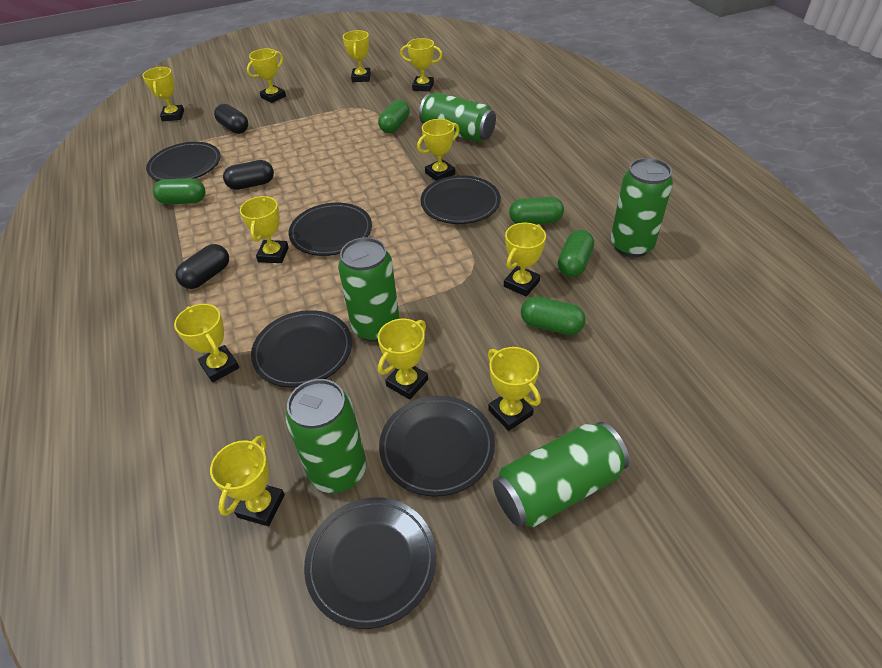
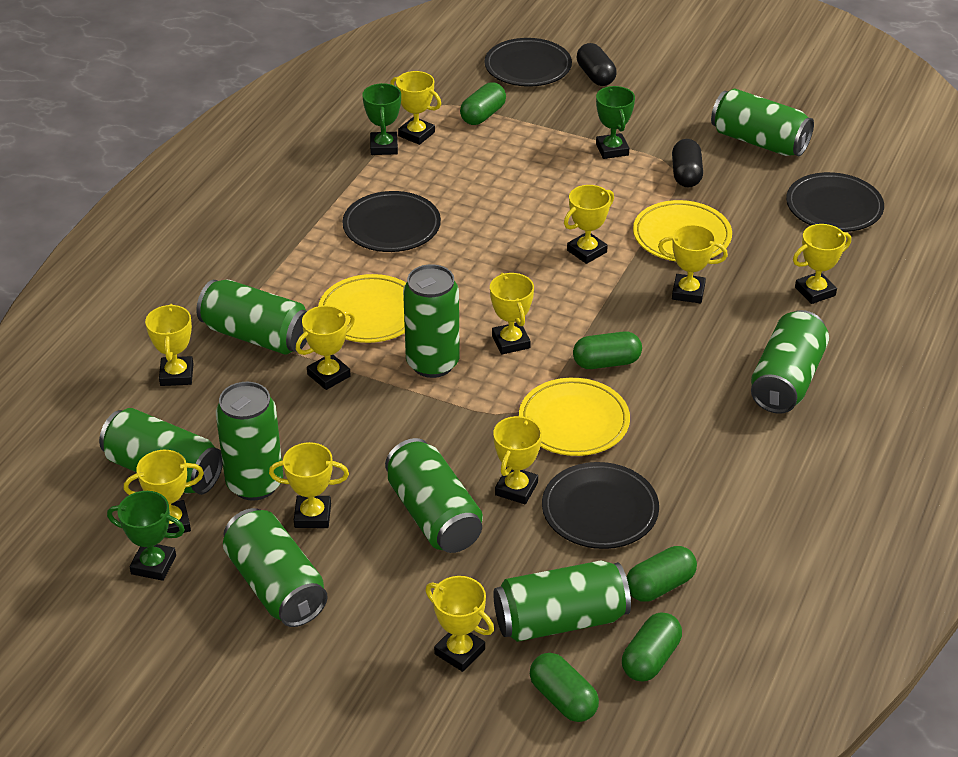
black capsule: [176,244,229,289] [214,104,248,134] [223,160,274,190] = 3 -> [577,43,617,86] [672,139,703,187] = 2
black plate: [146,142,221,181] [251,310,352,387] [288,203,372,256] [304,497,436,629] [379,396,495,497] [420,175,501,224] = 6 -> [342,191,441,252] [484,38,572,87] [542,462,659,549] [786,172,884,232] = 4
green can: [286,379,366,493] [338,237,400,342] [419,93,496,142] [493,422,629,527] [611,158,673,257] = 5 -> [99,408,223,495] [196,280,307,354] [216,382,283,501] [223,508,328,627] [385,438,483,553] [403,264,460,378] [493,561,631,642] [711,89,814,156] [751,310,829,414] = 9
green trophy: none = 0 -> [107,491,185,581] [362,83,401,155] [596,86,635,159] = 3
yellow plate: none = 0 -> [318,274,406,343] [519,378,630,456] [633,200,732,261] = 3

